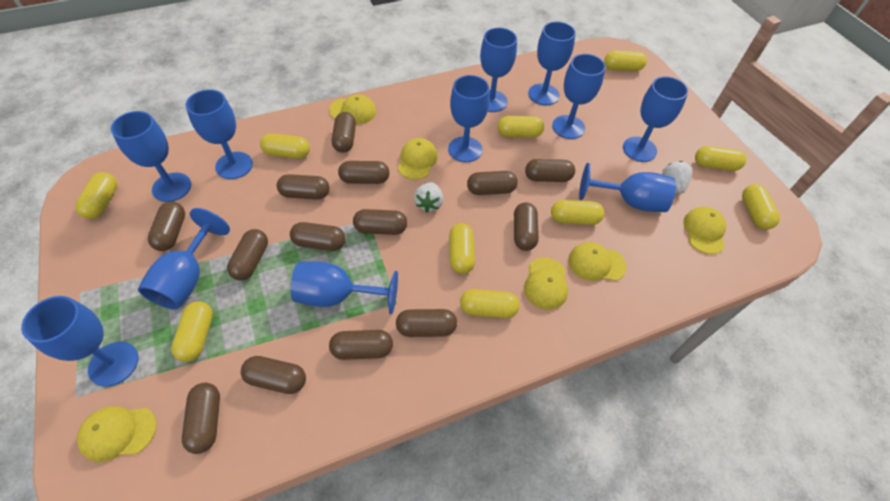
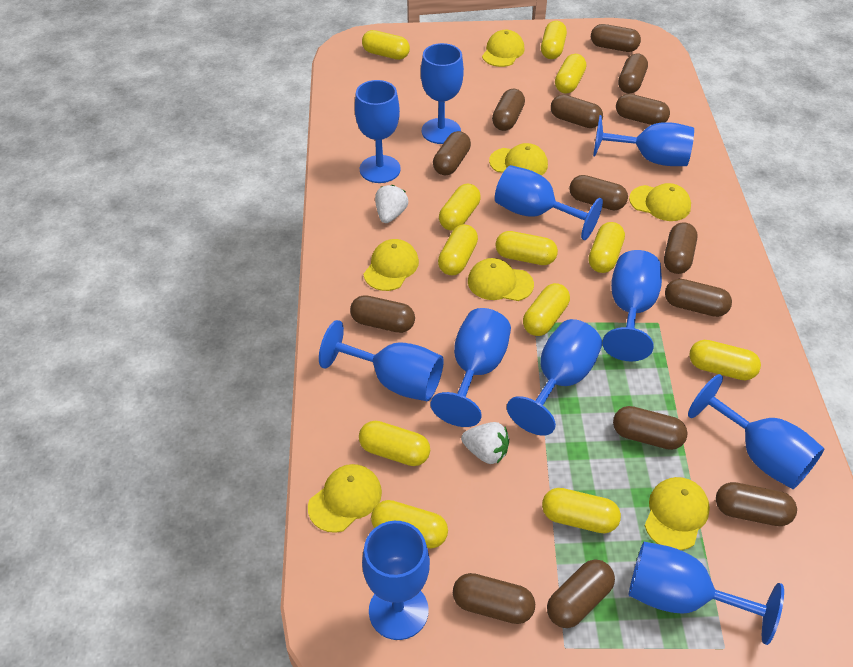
yellow cap: [77,406,157,462] [329,94,376,124] [398,138,438,180] [524,257,568,310] [568,242,627,281] [684,207,726,254] = 6 -> [308,464,382,533] [364,239,419,291] [468,258,534,301] [482,30,525,67] [489,143,548,176] [629,183,691,221] [644,477,710,550] = 7
yellow capsule: [75,172,117,219] [171,301,213,362] [260,133,310,159] [449,223,475,274] [460,289,520,318] [497,116,544,138] [551,200,604,225] [604,50,647,71] [695,146,746,171] [742,184,780,230] = 10 -> [359,421,430,466] [362,30,410,60] [371,500,448,548] [438,224,478,275] [439,184,481,231] [495,231,558,265] [523,283,570,336] [541,21,567,59] [542,488,621,533] [555,54,586,94] [589,222,625,273] [689,340,761,380] = 12

